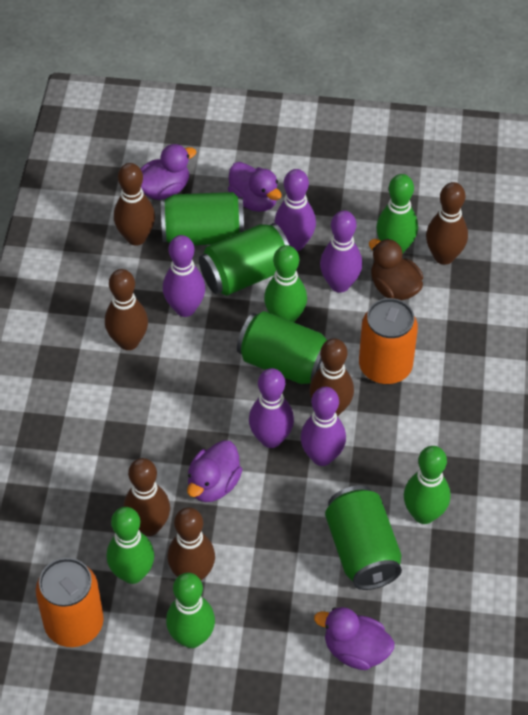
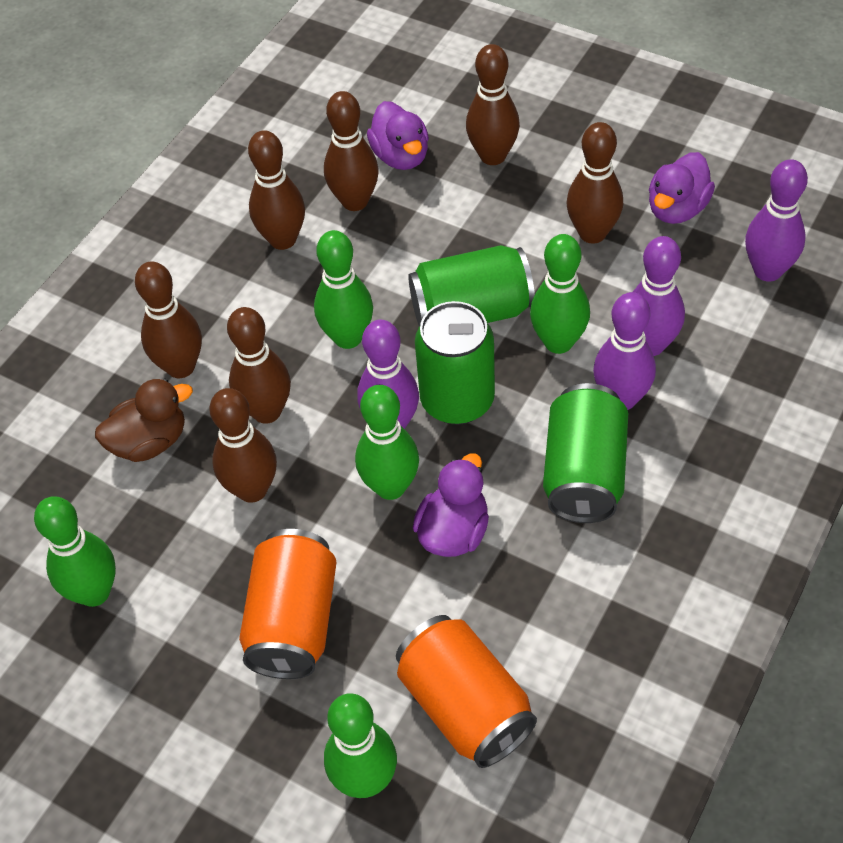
brown bowling pin: [105,269,148,350] [114,163,155,246] [123,458,170,536] [168,507,215,581] [309,338,354,416] [426,182,468,265] = 6 -> [135,261,202,378] [209,388,277,503] [227,307,291,424] [248,130,305,250] [324,91,379,211] [466,44,520,165] [566,122,623,244] = 7
green can: [161,192,244,245] [199,223,289,296] [237,311,327,384] [325,485,402,590] = 4 -> [408,245,535,327] [415,301,495,425] [543,383,628,523] = 3
purple bowling pin: [163,235,205,317] [249,368,294,448] [274,169,316,251] [300,387,346,466] [320,210,362,293] = 5 -> [357,320,419,429] [593,292,656,410] [633,236,685,356] [745,159,808,282] = 4
purple duck: [141,144,196,200] [187,440,242,502] [228,162,282,212] [314,607,395,670] = 4 -> [367,101,429,170] [413,453,489,557] [649,152,715,224] = 3

